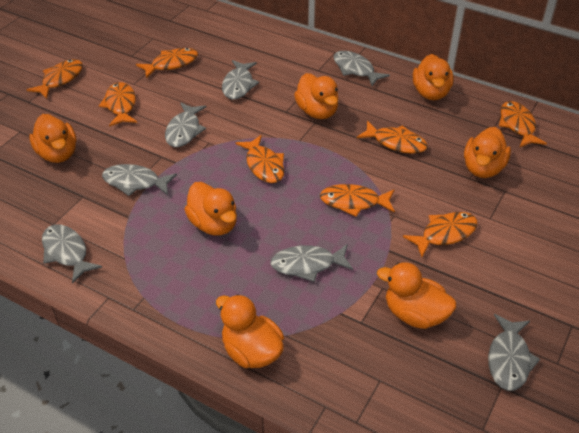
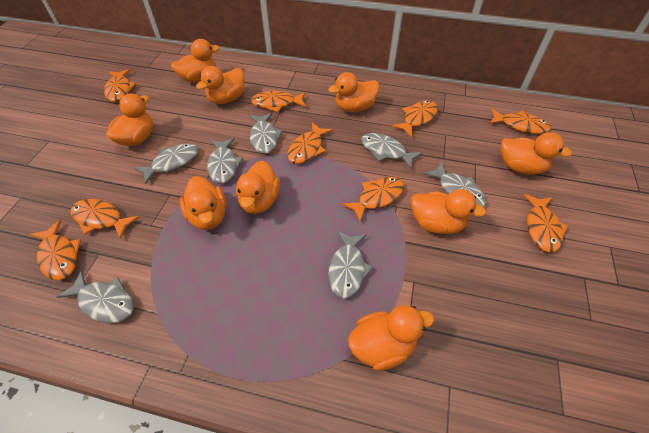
orange duck: [29,114,76,163] [184,182,237,236] [216,294,284,368] [294,73,338,119] [377,262,456,329] [413,54,453,100] [464,127,511,178] = 7 -> [106,93,153,146] [171,39,220,83] [180,176,226,230] [196,66,245,104] [236,160,280,214] [328,72,380,112] [348,305,434,371] [411,189,486,234] [501,132,572,175] = 9
orange fish: [27,59,83,99] [99,82,137,127] [136,48,198,78] [236,135,284,183] [320,184,395,217] [357,121,428,154] [403,212,478,257] [499,101,547,148] = 8 -> [30,220,81,280] [70,199,139,239] [104,69,136,102] [251,91,306,112] [287,123,333,164] [342,177,404,222] [392,101,438,137] [489,108,551,134] [523,194,568,252] = 9

